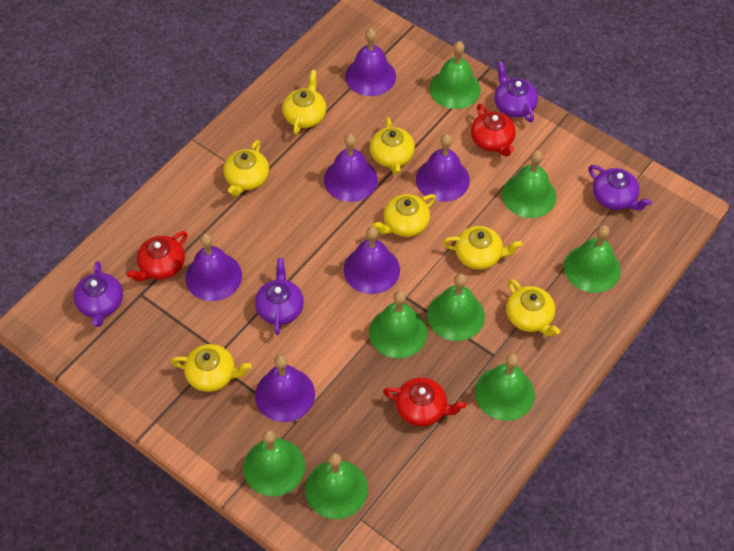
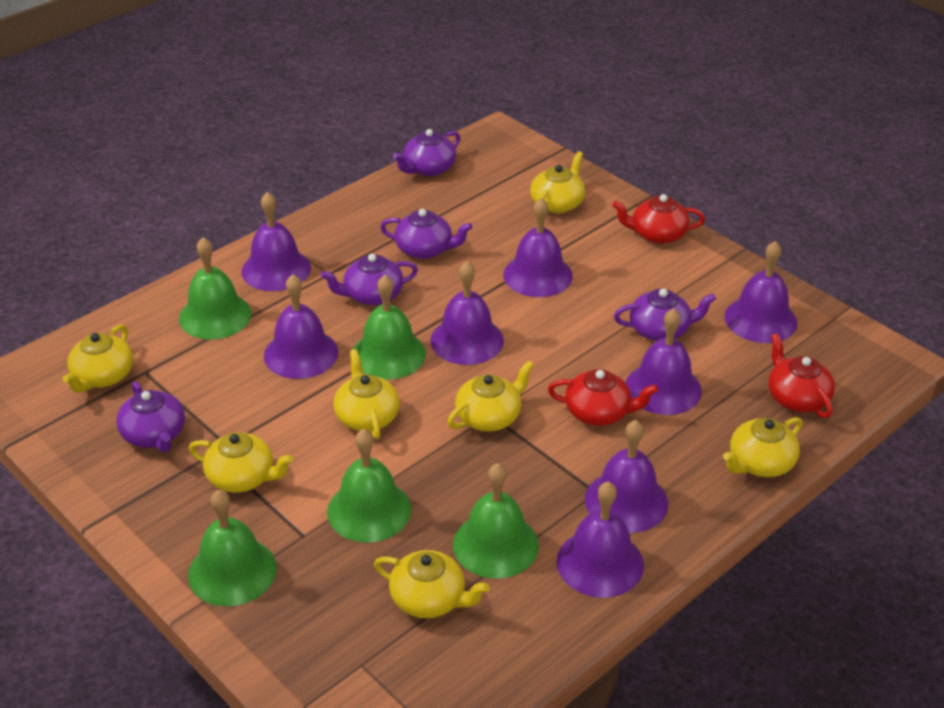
green bell: [243,430,305,497] [305,453,368,519] [369,291,427,358] [427,273,485,341] [429,41,481,109] [475,354,535,421] [502,150,556,218] [564,225,621,293] = 8 -> [179,237,251,340] [188,490,277,606] [327,429,411,543] [353,275,426,380] [453,463,539,578] = 5
purple bell: [185,233,242,301] [255,355,315,422] [324,134,378,202] [344,226,400,294] [345,28,396,96] [416,134,470,202] = 6 -> [242,192,311,291] [264,274,338,379] [430,261,504,365] [503,197,573,297] [557,481,644,598] [585,420,668,533] [625,308,702,415] [724,241,797,343] = 8
purple teapot: [74,261,123,327] [255,258,304,335] [494,61,538,122] [589,165,652,210] = 4 -> [116,381,185,452] [321,254,418,305] [380,209,472,259] [393,129,460,176] [614,289,716,341] = 5

